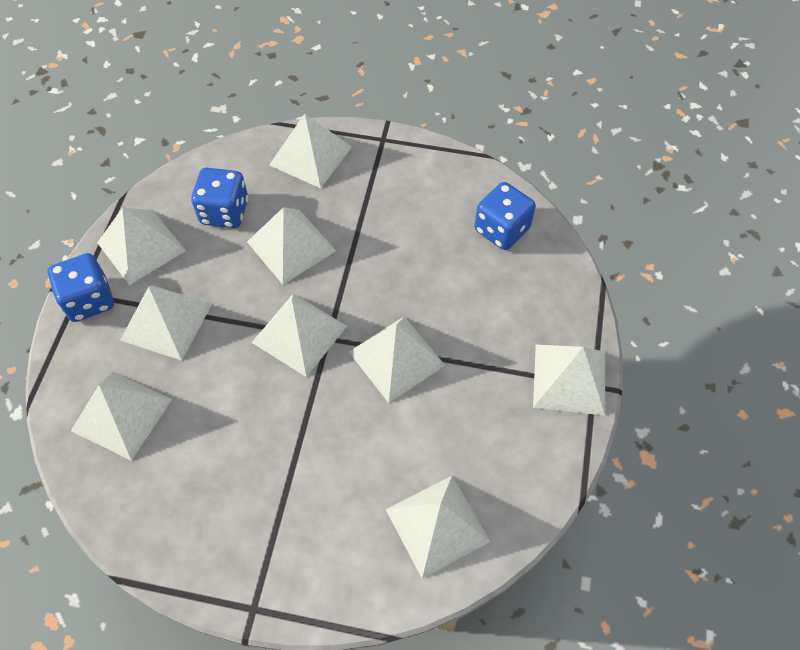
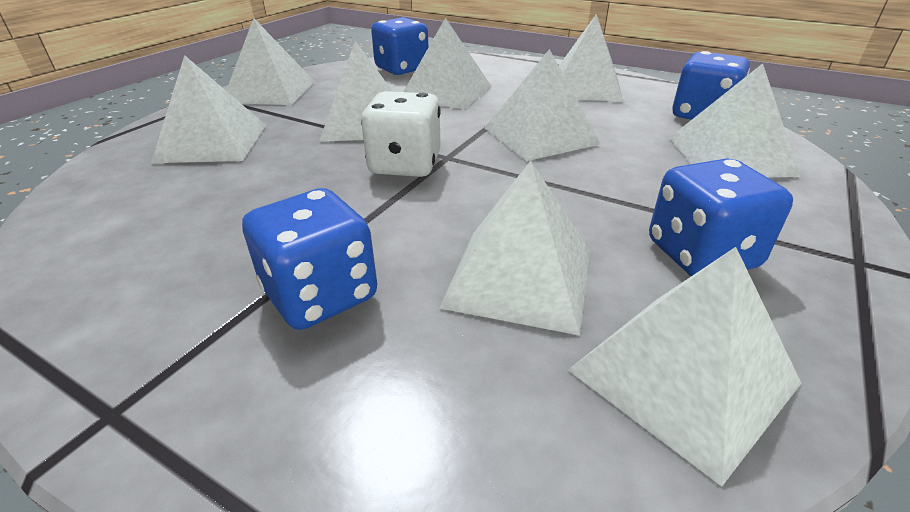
blue dice: [47,253,114,322] [191,168,248,228] [474,182,536,250] = 3 -> [242,188,377,330] [371,17,428,75] [649,158,793,276] [672,51,750,120] = 4
white dice: none = 0 -> [361,91,441,177] = 1

